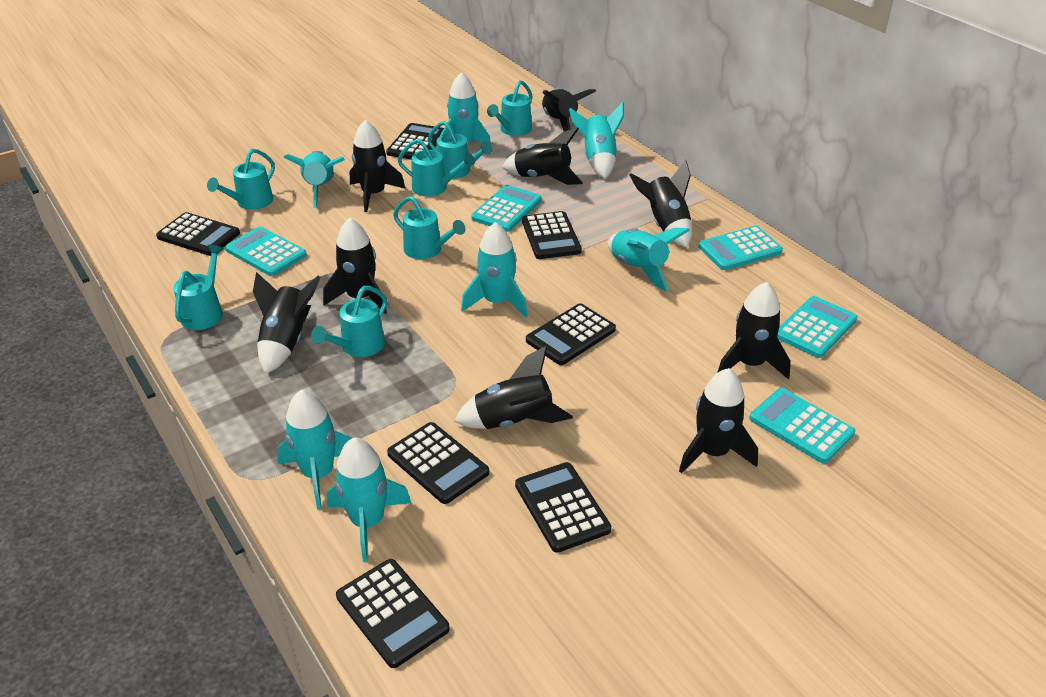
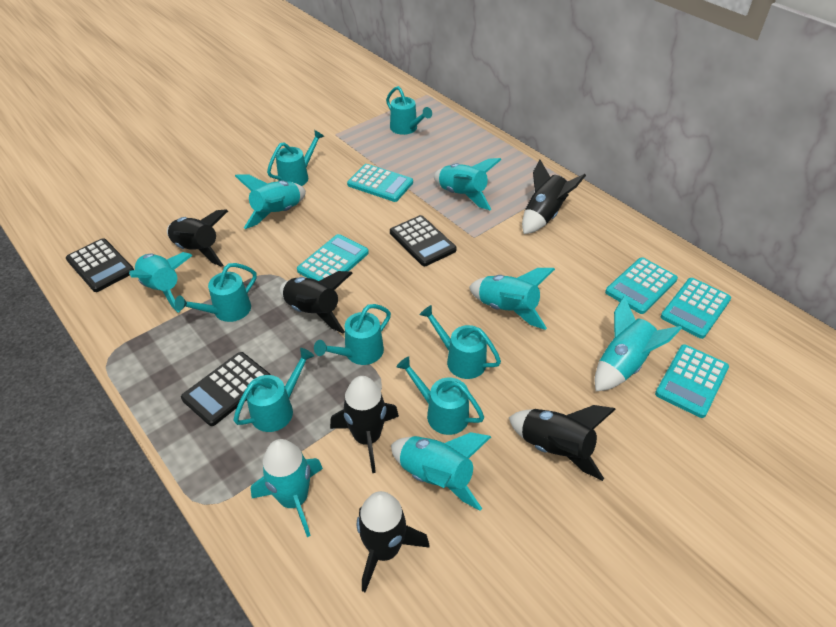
black calculator: [156,212,240,256] [336,559,450,668] [386,123,444,160] [387,422,489,504] [515,462,611,553] [522,211,582,259] [526,303,616,365] = 7 -> [66,238,134,292] [181,352,271,426] [390,215,457,266] = 3
black rocket: [253,272,321,374] [323,218,387,314] [350,120,405,212] [454,346,573,429] [502,127,583,185] [542,88,596,131] [630,160,692,247] [679,368,758,473] [717,282,791,379] = 9 -> [167,209,228,267] [280,271,352,333] [330,376,399,473] [357,491,430,592] [509,405,616,481] [522,159,586,234] = 6

